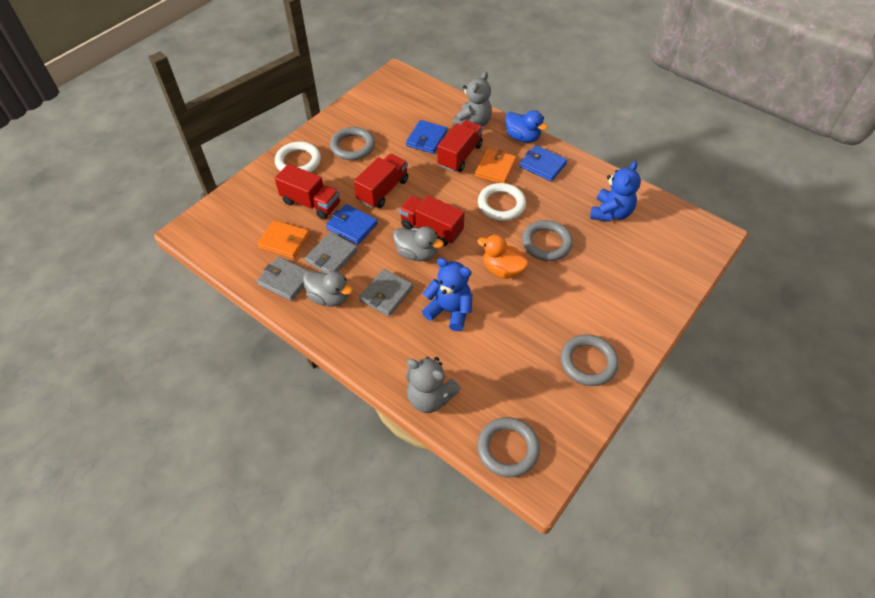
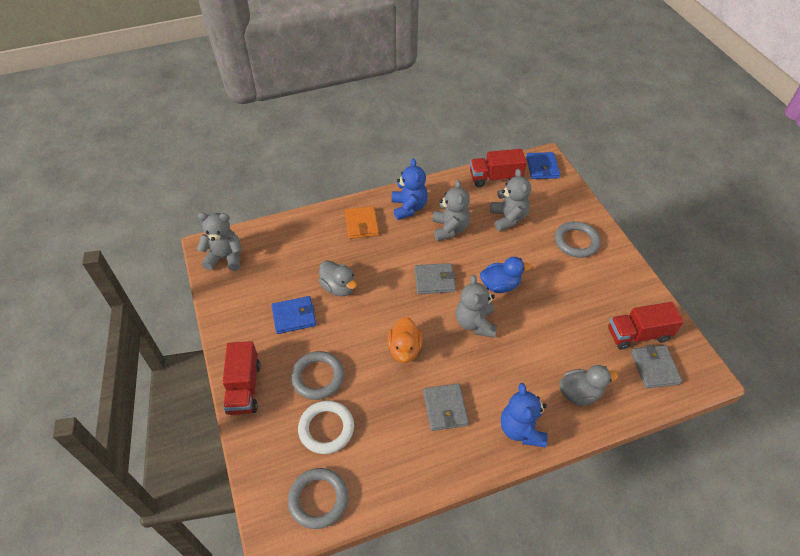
blue wallet: [326,204,378,245] [406,120,447,154] [520,145,567,181] = 3 -> [271,296,316,334] [526,152,560,179] = 2
grey ring: [330,127,375,160] [477,417,540,477] [522,220,573,261] [561,334,619,386] = 4 -> [288,468,348,529] [291,351,344,400] [555,221,601,258] = 3
grey teddy bear: [406,357,461,413] [452,72,492,127] = 2 -> [197,213,242,271] [432,180,470,241] [456,275,497,338] [490,169,531,231] = 4
orange wallet: [257,220,310,259] [475,149,516,183] = 2 -> [345,206,379,239] = 1
red truck: [275,164,340,220] [354,154,408,208] [399,195,465,246] [437,120,483,172] = 4 -> [223,341,261,415] [470,149,527,187] [608,302,684,350] = 3
white ring: [275,142,321,172] [478,183,526,221] = 2 -> [298,400,354,454] = 1

